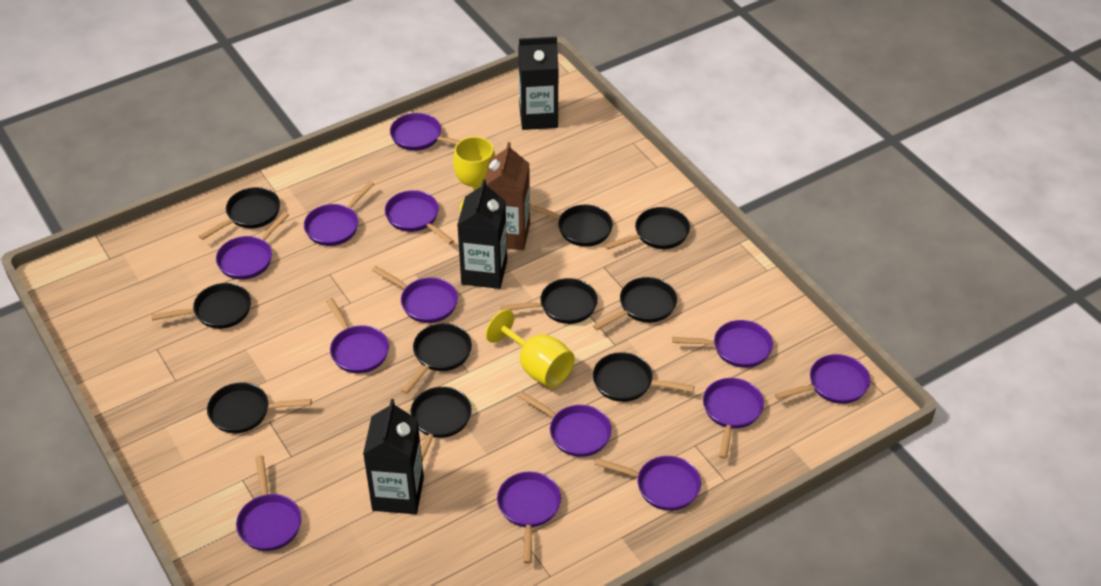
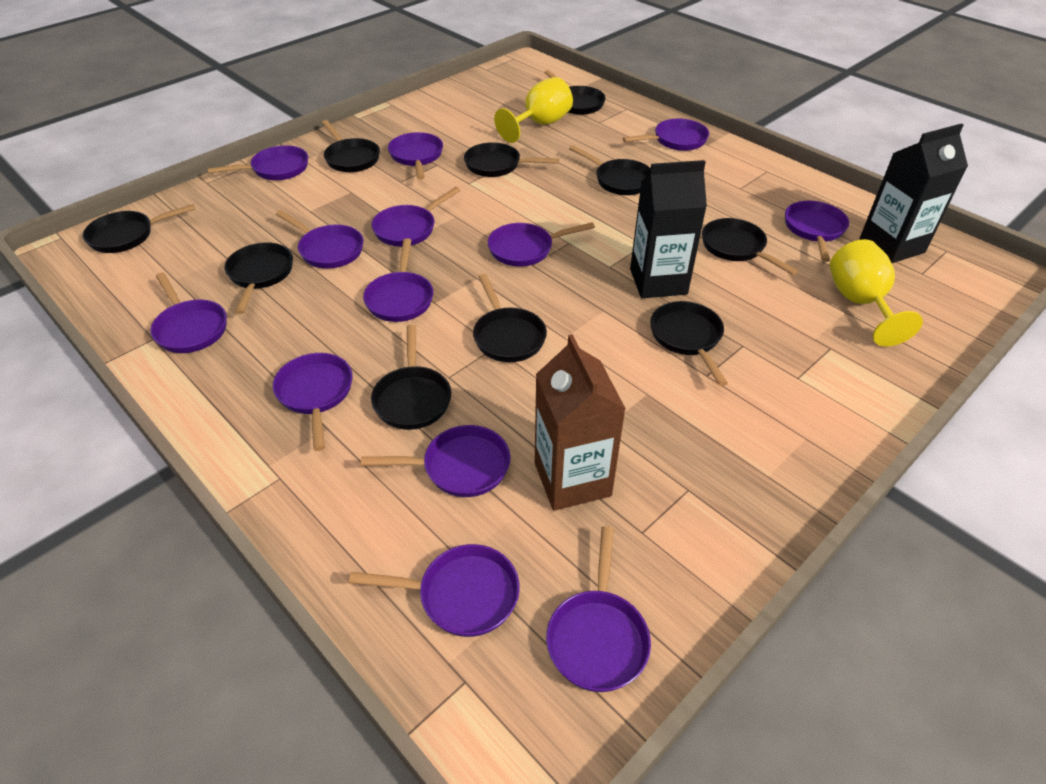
black carton: [363,399,424,514] [457,179,507,289] [518,37,559,130] = 3 -> [630,160,707,298] [859,123,968,263] = 2

